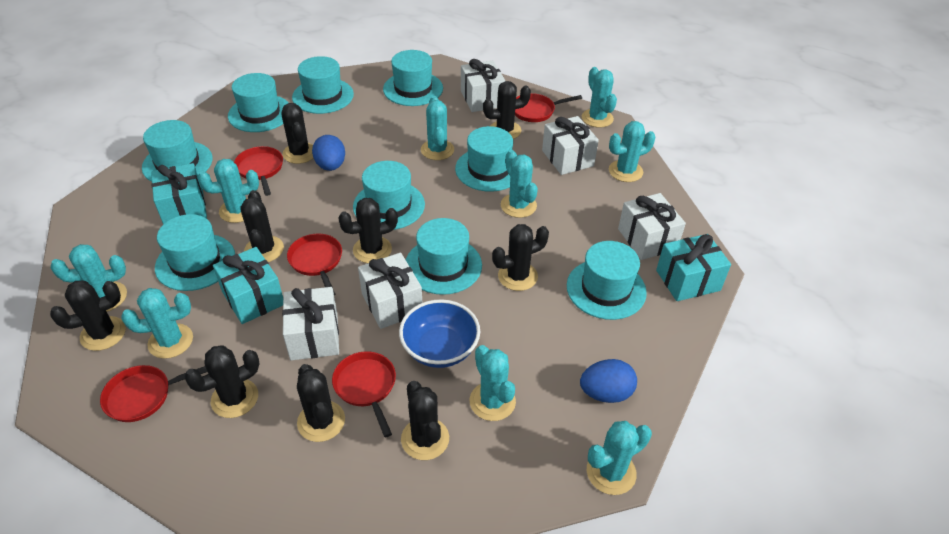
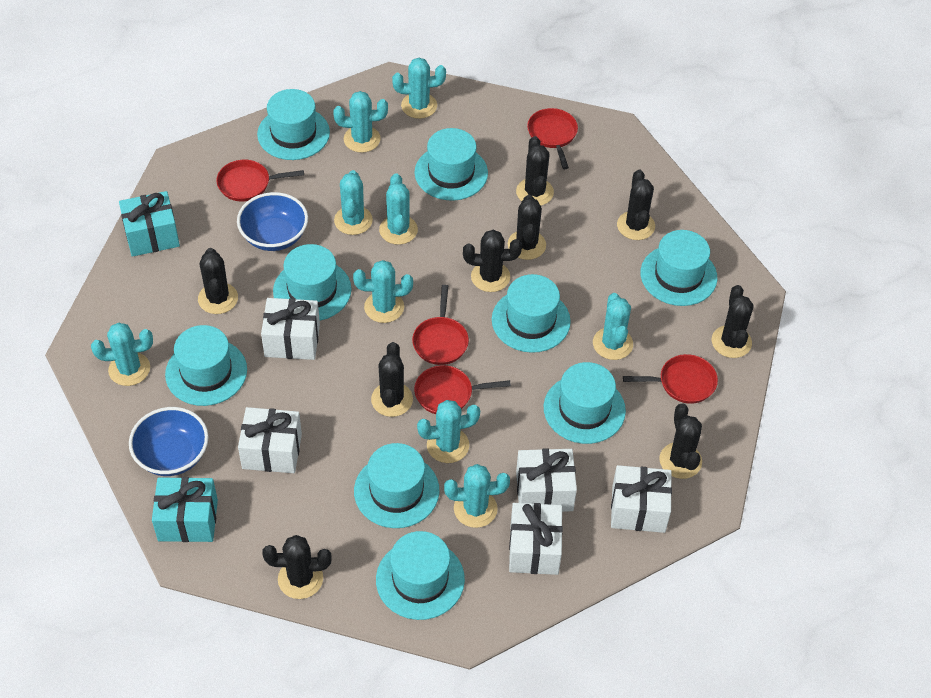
blue bowl: [399,299,480,368] = 1 -> [129,407,208,476] [237,192,308,251] = 2
blue egg: [312,135,345,171] [580,359,637,403] = 2 -> none = 0
turquoise gift: [151,163,207,224] [213,247,283,324] [656,234,731,301] = 3 -> [119,191,180,257] [152,477,218,542] = 2

